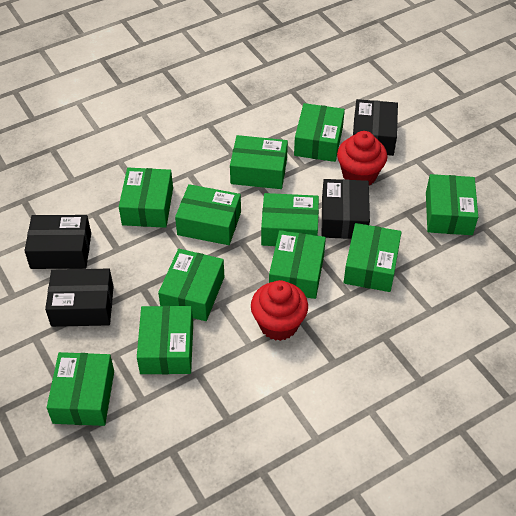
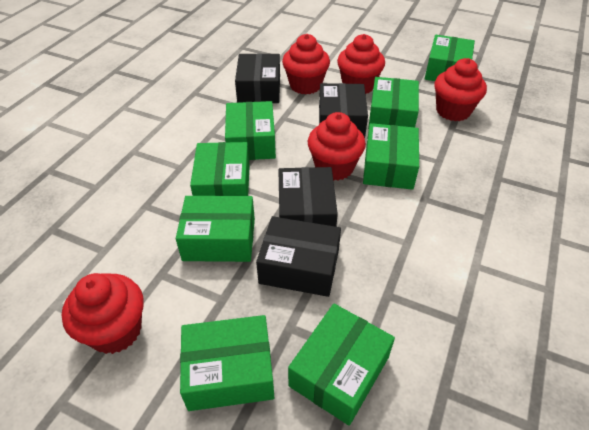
green box: [47,352,114,426] [119,168,173,228] [137,306,193,374] [158,249,224,321] [175,184,241,245] [230,135,288,189] [261,193,319,246] [269,230,326,299] [294,103,345,162] [344,223,401,292] [426,174,478,235] = 11 -> [176,196,255,262] [180,315,274,411] [190,142,250,196] [225,101,276,160] [288,304,395,426] [363,123,419,190] [368,77,419,129] [425,35,475,81] = 8
red cupcake: [251,280,308,341] [337,131,387,185] = 2 -> [62,273,144,354] [282,34,330,94] [308,112,366,181] [337,34,385,94] [435,58,487,121] = 5

